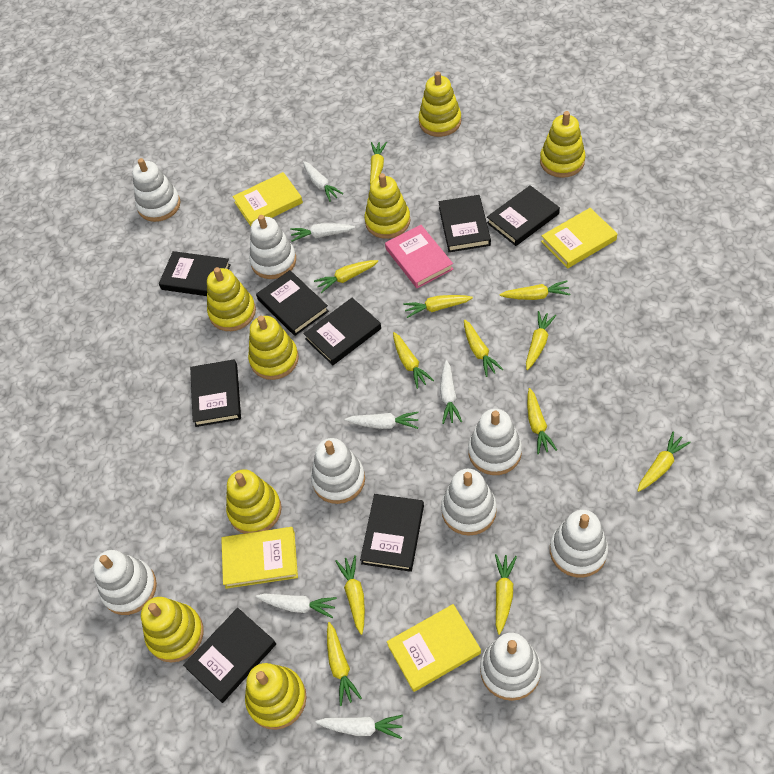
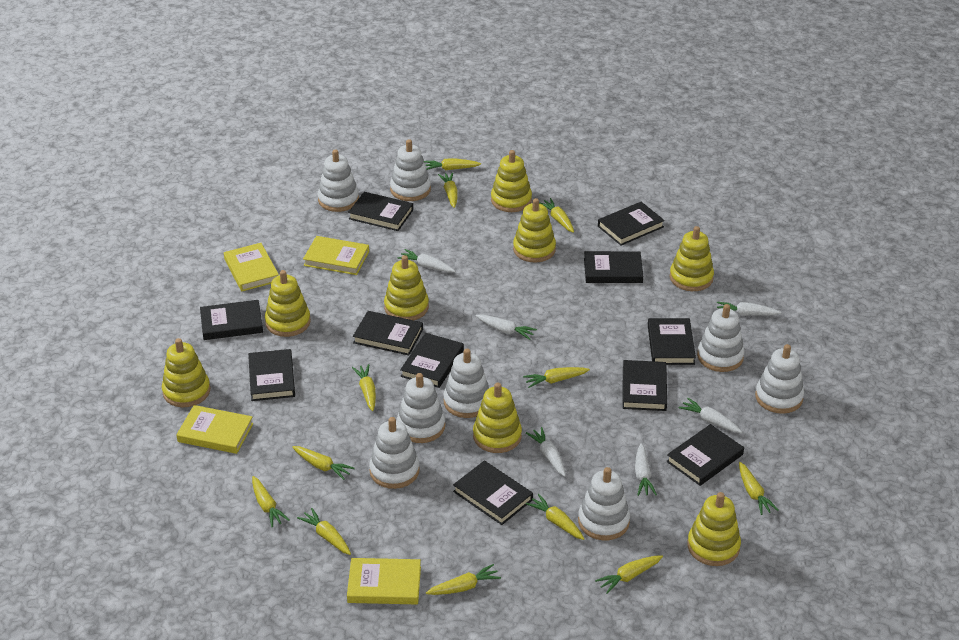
black book: [159,251,231,296] [183,608,276,703] [190,359,241,427] [256,270,329,336] [304,298,381,365] [360,494,424,572] [439,195,491,252] [487,185,560,246] = 8 -> [200,300,263,340] [248,349,295,401] [348,192,413,231] [353,311,423,355] [400,333,464,388] [453,461,533,525] [584,251,643,283] [598,202,665,246] [622,360,667,411] [648,318,696,365] [666,424,744,486] = 11
pink book: [385,225,453,288] = 1 -> none = 0

